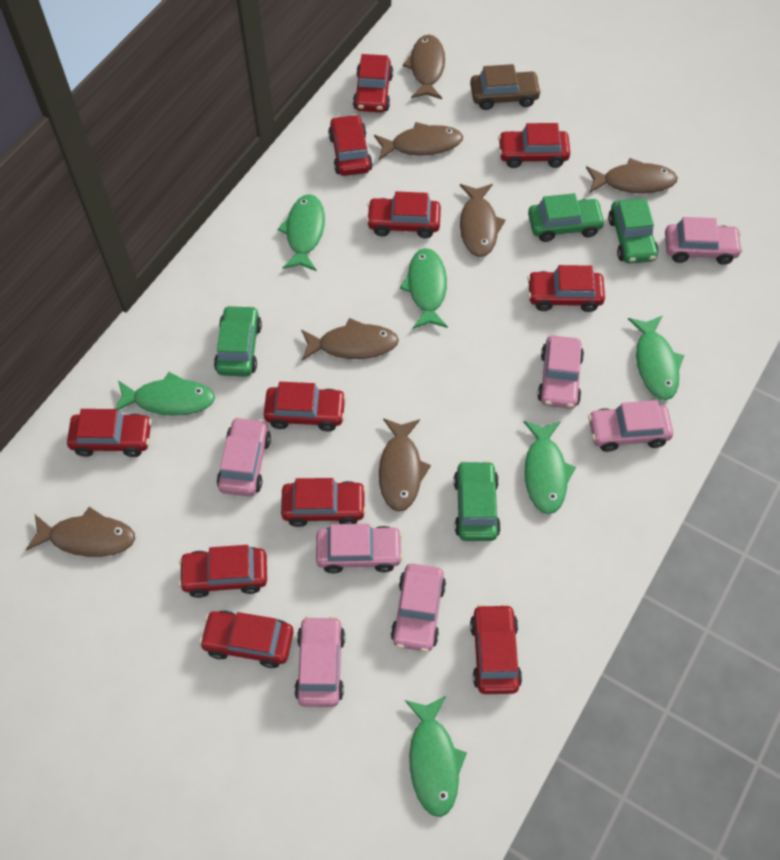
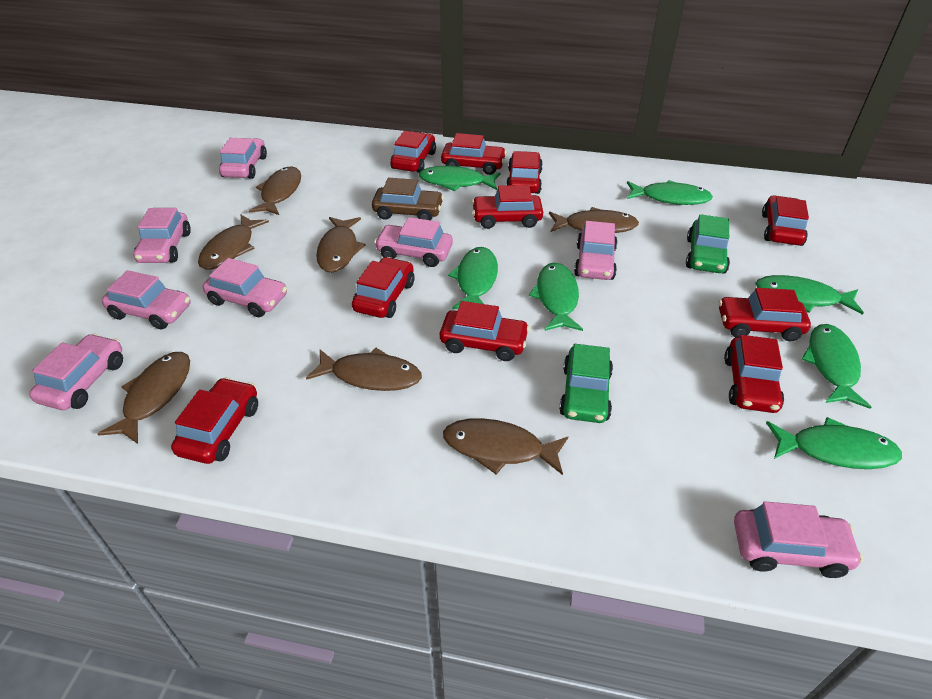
green car: [214,305,262,377] [454,461,501,541] [528,193,605,242] [608,199,659,264] = 4 -> [559,344,613,423] [686,214,730,274] = 2
green fish: [115,372,215,416] [278,194,325,271] [400,248,448,329] [405,696,467,817] [524,421,576,514] [628,315,684,400] = 6 -> [419,166,501,191] [448,247,498,309] [529,263,583,331] [627,180,713,205] [755,275,864,315] [766,417,902,469] [801,324,871,409] = 7
pink car: [217,417,271,496] [294,616,345,707] [316,524,403,574] [391,564,446,652] [537,335,584,409] [588,400,673,452] [665,217,743,265] = 7 -> [29,334,123,410] [102,270,191,329] [133,208,191,263] [203,258,287,317] [219,138,267,179] [374,217,453,267] [574,221,617,280] [734,501,863,578] = 8
red car: [67,409,152,457] [179,545,267,598] [199,610,294,668] [264,382,346,431] [281,478,366,527] [328,114,373,176] [353,54,393,112] [366,191,441,238] [470,604,522,694] [498,123,570,168] [527,265,605,312] = 11 -> [171,377,258,464] [352,257,414,318] [390,131,436,173] [440,301,530,361] [441,133,507,175] [472,185,543,229] [506,151,543,194] [719,288,811,341] [724,335,784,413] [762,195,809,246] = 10

